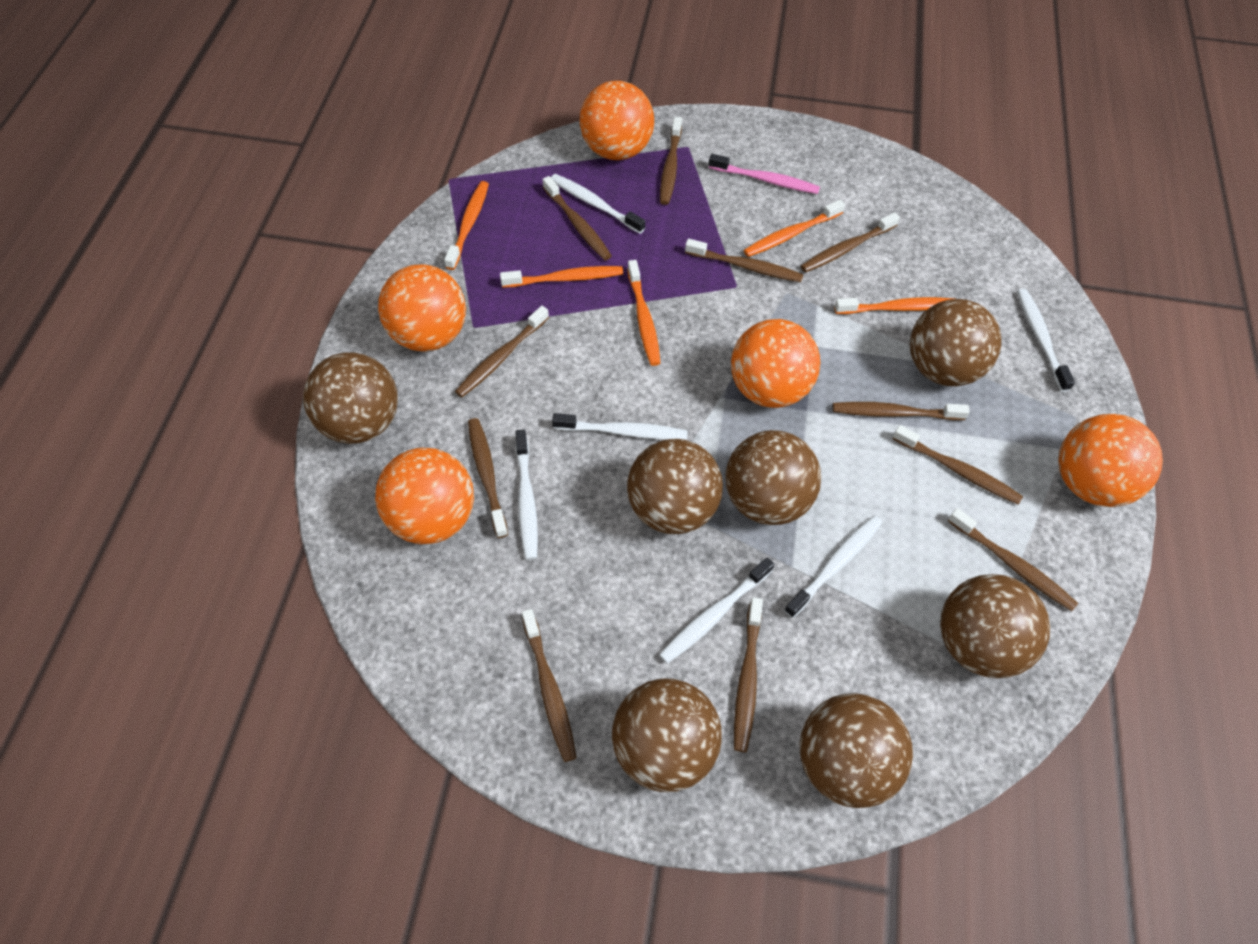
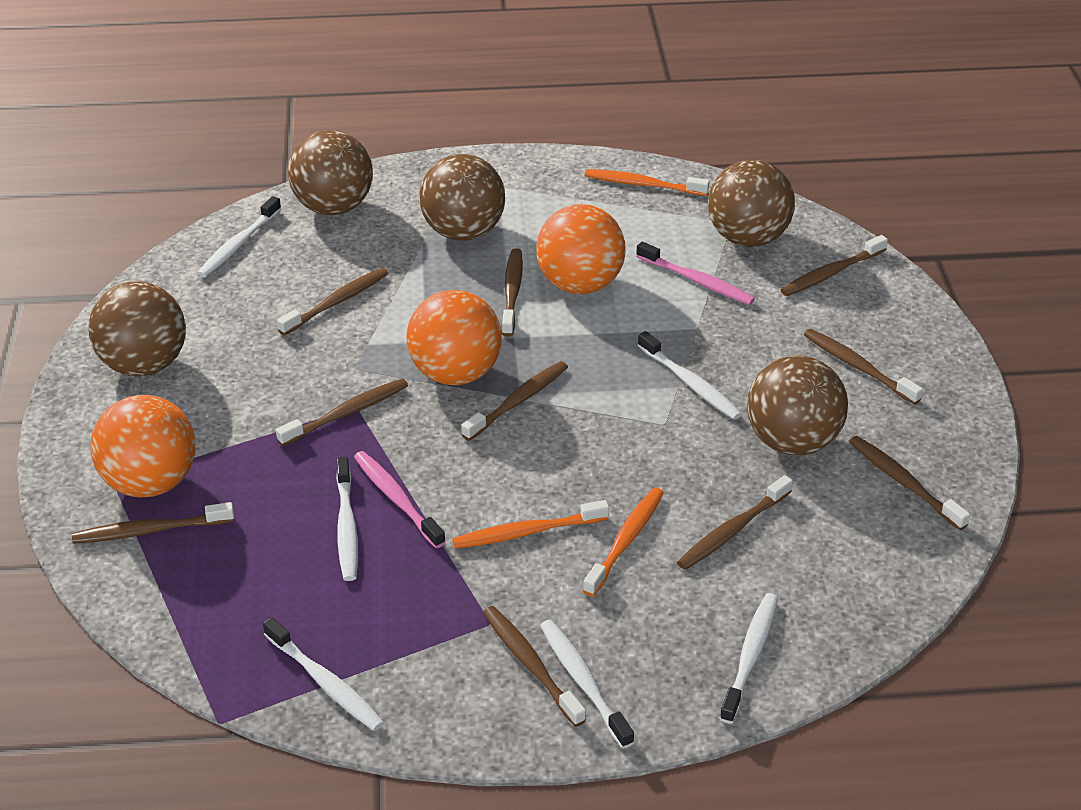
brown ball: [303,352,398,444] [612,679,722,792] [627,439,723,534] [726,430,821,525] [800,693,913,808] [910,299,1001,386] [940,574,1050,678] = 7 -> [89,281,186,376] [288,130,373,215] [419,154,505,241] [708,160,795,247] [747,355,848,455] = 5
brown toothbrush: [455,306,549,397] [468,418,508,538] [522,609,577,762] [542,176,612,261] [660,117,682,205] [685,239,804,282] [734,597,763,752] [801,212,900,273] [833,402,970,420] [893,425,1023,505] [948,508,1078,611] = 11 -> [72,502,234,544] [276,378,408,446] [277,268,388,335] [461,361,568,441] [483,606,586,727] [502,248,523,337] [677,475,793,570] [781,235,888,296] [804,329,923,405] [849,436,970,530] = 10
orange ball: [375,448,474,544] [378,264,466,352] [580,81,654,160] [731,319,820,408] [1058,414,1163,507] = 5 -> [91,395,196,497] [406,290,502,385] [536,204,626,294] = 3
orange toothbrush: [444,181,489,270] [500,266,623,288] [627,260,660,366] [744,200,845,257] [835,297,955,314] = 5 -> [452,500,609,549] [583,487,664,596] [585,169,710,196] = 3
pink toothbrush: [709,154,820,194] = 1 -> [354,451,446,548] [636,242,755,305] = 2

